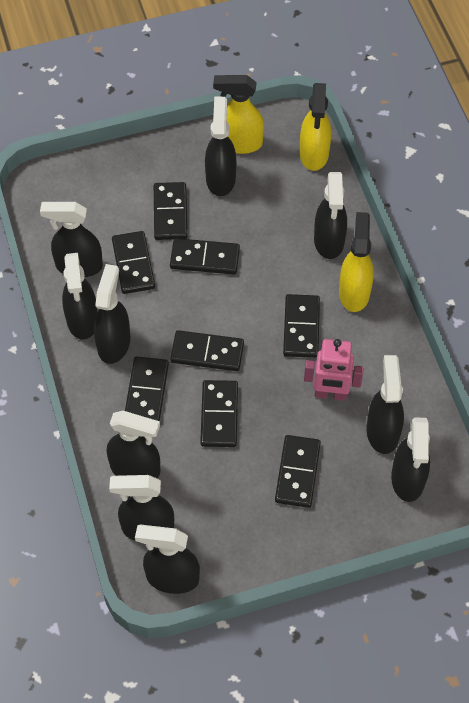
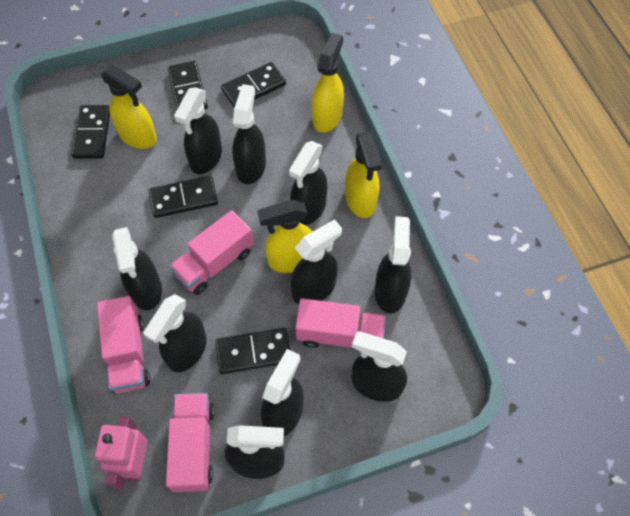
black domino: [112,231,155,294] [125,357,169,421] [154,182,188,240] [170,238,240,274] [170,330,244,371] [200,380,238,447] [275,435,321,508] [283,294,320,358] = 8 -> [71,105,110,159] [149,176,218,218] [167,61,208,109] [215,328,290,374] [221,62,286,108] = 5
pink truck: none = 0 -> [97,296,150,393] [166,393,215,492] [170,210,254,295] [295,298,386,348] = 4
yellow spray bottle: [213,75,264,154] [300,83,331,171] [339,212,374,312] = 3 -> [101,65,157,149] [257,200,313,273] [312,33,344,133] [345,132,382,218] = 4

